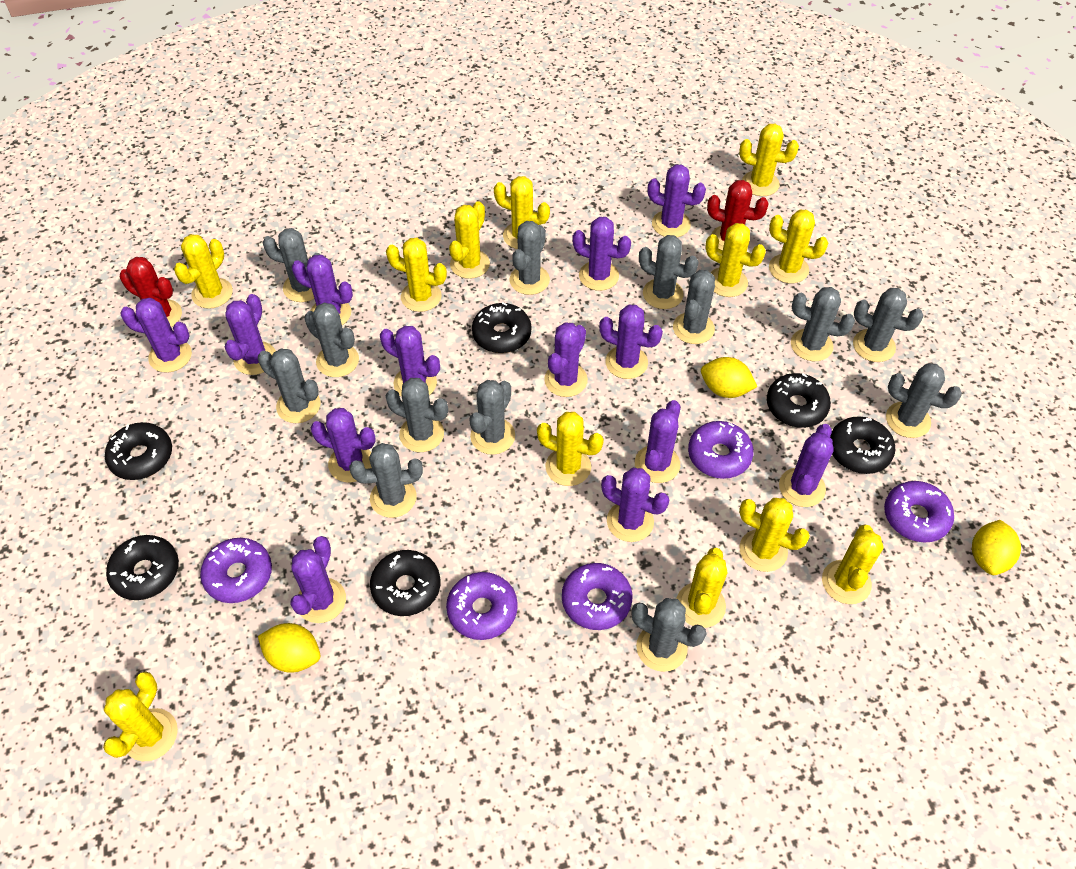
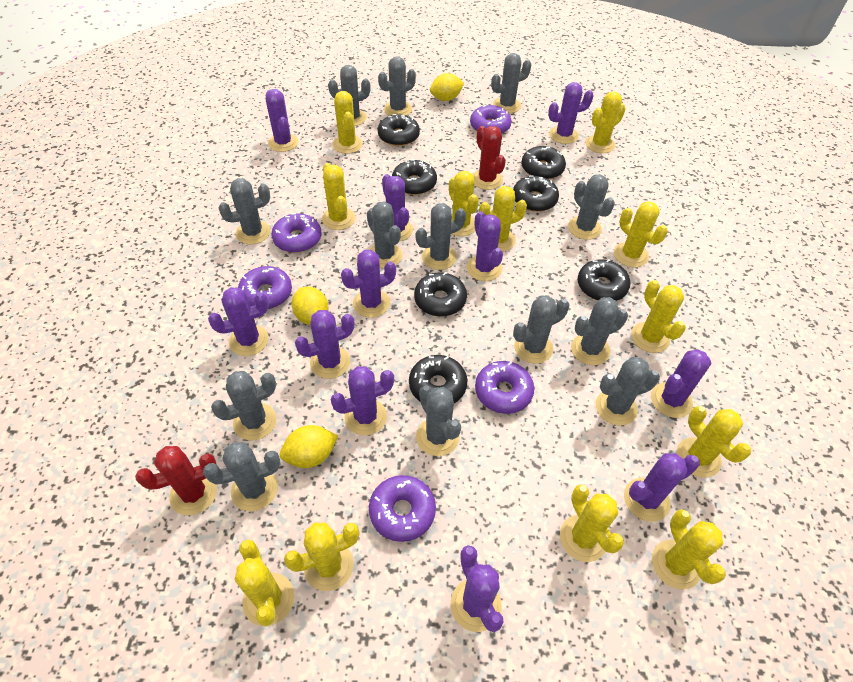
black donut: [105,422,172,480] [106,535,179,600] [370,550,440,616] [472,302,531,353] [767,373,831,428] [830,416,895,474] = 6 -> [378,114,420,146] [392,159,437,195] [409,355,467,403] [414,272,467,317] [513,175,559,212] [521,146,566,179] [578,259,630,301] = 7
purple cactus: [120,298,192,372] [225,294,276,375] [290,536,346,623] [292,255,353,325] [310,408,376,483] [380,326,440,397] [544,322,588,397] [572,217,631,291] [599,305,663,379] [601,468,669,542] [635,400,681,483] [647,165,706,237] [779,424,834,507] = 13 -> [208,287,269,356] [266,89,299,152] [295,310,355,379] [330,366,394,435] [341,250,396,318] [382,174,413,241] [451,545,504,632] [467,211,503,281] [548,82,594,144] [624,453,700,522] [651,349,711,418] = 11

